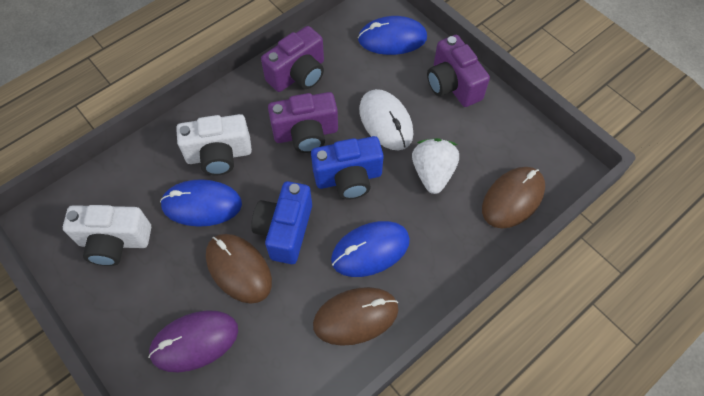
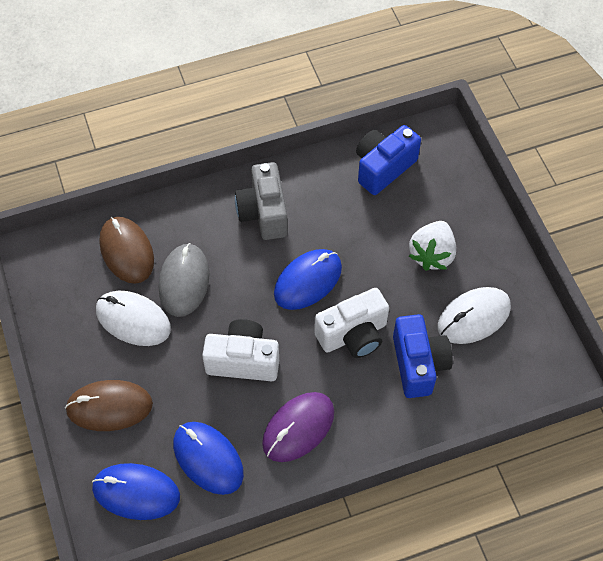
brown mouse: [206,234,272,304] [313,287,399,346] [482,167,545,228] = 3 -> [65,380,153,431] [99,217,154,284] = 2
grey camera: none = 0 -> [235,162,288,240] = 1
grey mouse: none = 0 -> [159,243,210,317] = 1
purple camera: [261,26,324,92] [268,92,338,153] [427,35,490,107] = 3 -> none = 0
white mouse: [359,89,413,150] = 1 -> [96,291,171,346] [438,287,511,344] = 2

